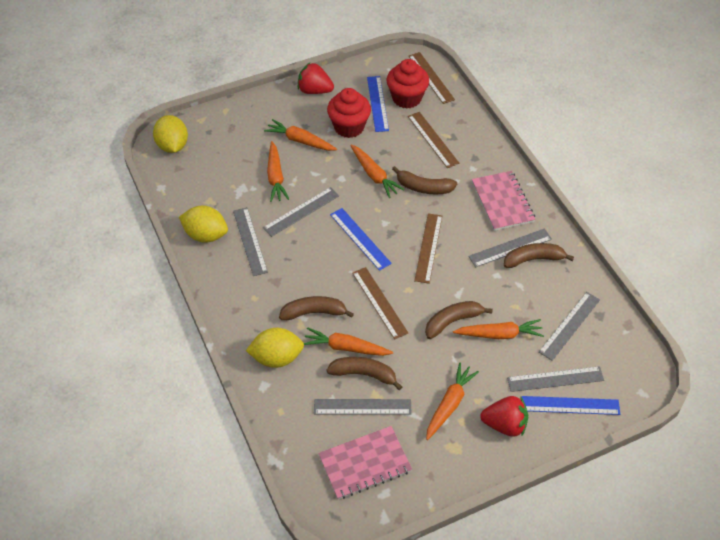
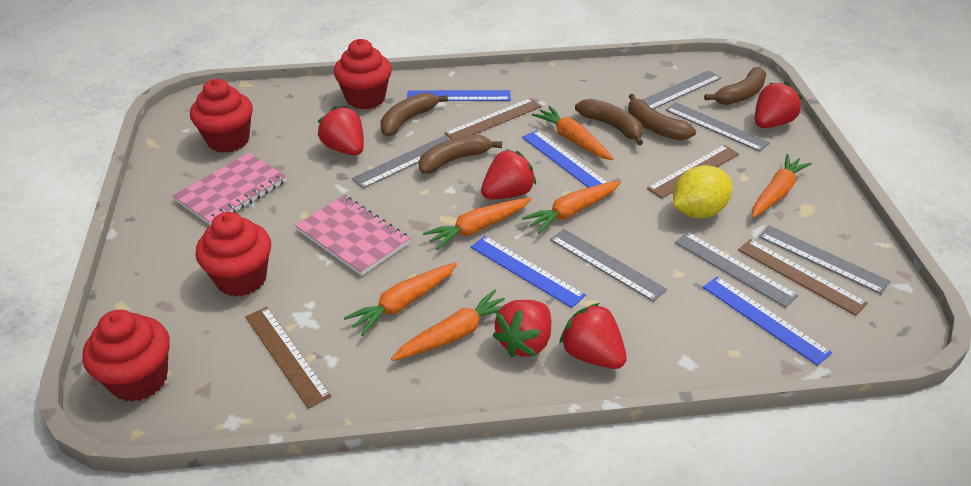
blue ruler: [330,208,392,271] [367,76,389,132] [522,396,620,415] = 3 -> [407,90,511,101] [471,236,586,308] [522,130,607,187] [703,276,832,366] = 4
red cupcake: [327,88,371,138] [387,59,429,109] = 2 -> [82,310,170,402] [190,79,253,153] [195,212,271,297] [334,39,392,110] = 4
red strawberry: [298,62,334,94] [480,396,528,437] = 2 -> [318,106,364,156] [481,149,536,199] [492,300,551,357] [559,303,627,369] [755,82,803,128] = 5
yellow lemon: [153,115,188,153] [179,205,228,243] [246,328,304,368] = 3 -> [673,165,732,218] = 1

